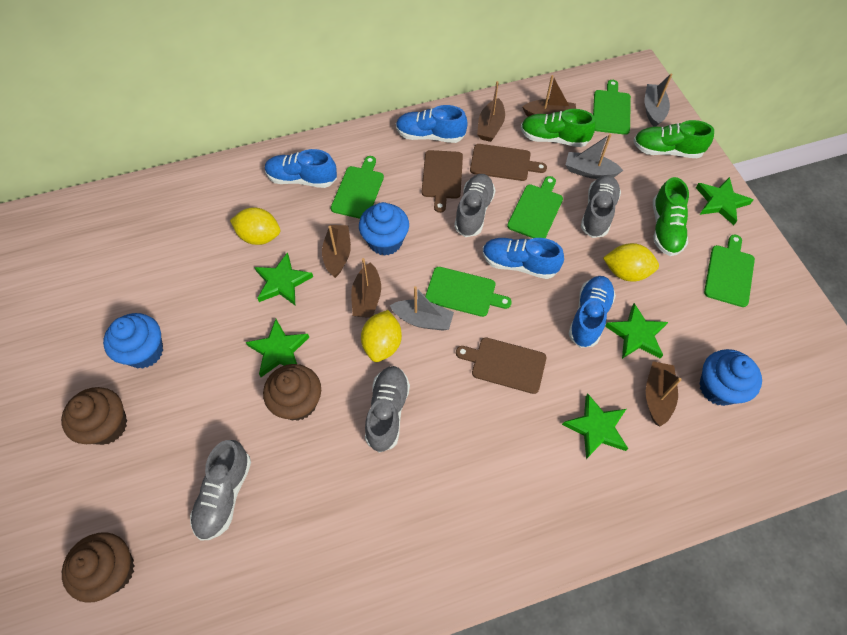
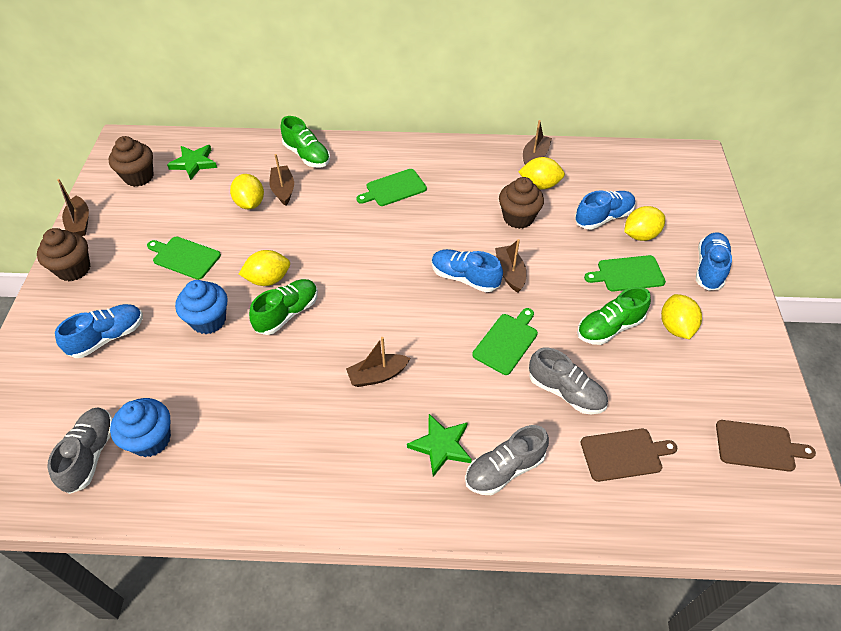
blue cupcake: [103,313,163,369] [359,202,409,256] [699,349,762,406] = 3 -> [110,398,171,457] [175,280,228,334] = 2
brown cutting board: [422,150,463,213] [456,337,546,394] [470,144,547,181] = 3 -> [581,429,677,482] [716,420,816,472] = 2
green cutting board: [331,156,384,219] [425,267,512,317] [507,176,563,238] [593,80,631,135] [704,234,755,307] = 5 -> [147,236,221,280] [356,169,427,206] [472,308,538,375] [584,255,666,292] = 4
green star: [246,319,309,377] [254,252,313,305] [562,393,628,459] [605,303,668,359] [696,177,753,225] = 5 -> [167,145,217,180] [407,414,472,477] = 2
grey boat: [389,286,454,331] [566,134,623,179] [645,74,672,127] = 3 -> none = 0
grey shoe: [190,440,251,541] [365,366,410,453] [454,174,495,237] [581,175,621,238] = 4 -> [47,408,113,494] [465,425,549,495] [529,347,608,415] = 3
yellow lemon: [230,207,280,245] [361,310,402,362] [603,243,659,282] = 3 -> [230,174,264,209] [239,250,290,286] [518,157,565,189] [624,206,665,241] [661,294,702,339] = 5

